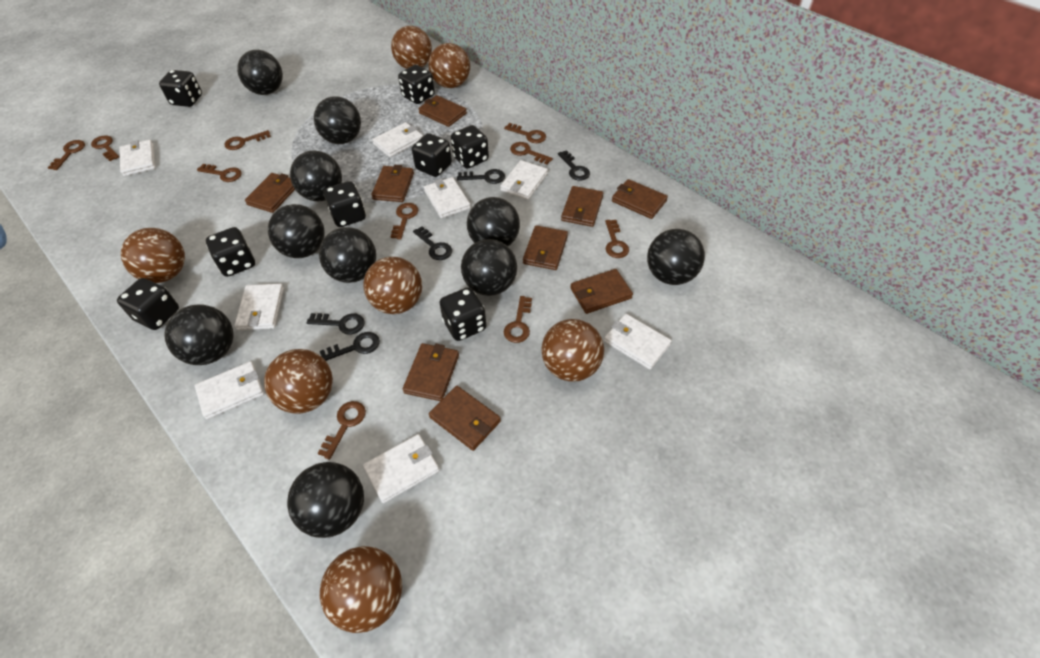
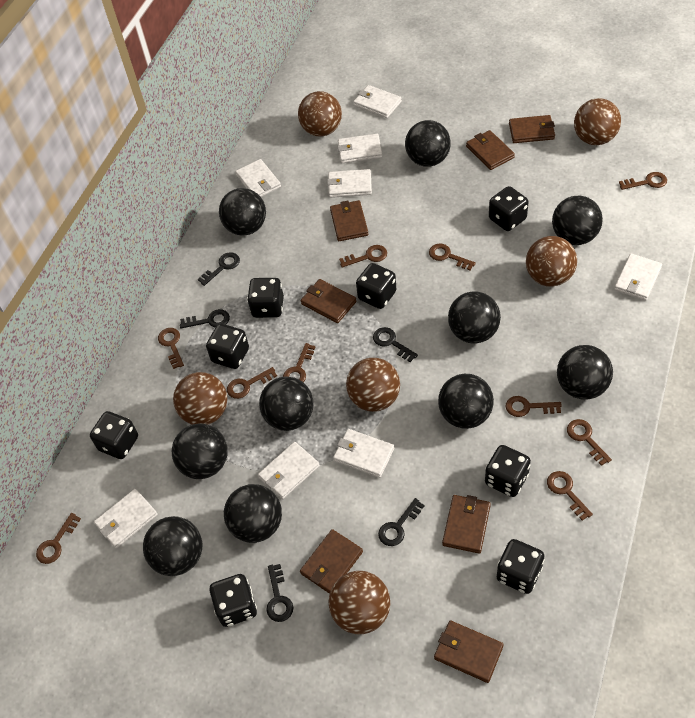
brown ball: [121,228,185,283] [264,349,333,414] [320,546,402,633] [363,257,422,314] [391,26,432,69] [429,43,470,88] [541,319,604,381] = 7 -> [173,372,227,425] [298,91,342,137] [329,571,391,634] [346,358,400,412] [526,236,577,287] [574,98,621,145] = 6
brown wallet: [245,173,295,213] [371,165,414,202] [403,343,459,401] [418,95,467,127] [429,386,501,451] [523,225,568,270] [561,186,603,227] [570,269,633,314] [612,179,668,219] = 9 -> [300,529,363,594] [301,279,356,323] [330,200,368,241] [434,620,504,683] [442,495,491,554] [466,130,515,170] [509,115,555,143] = 7

